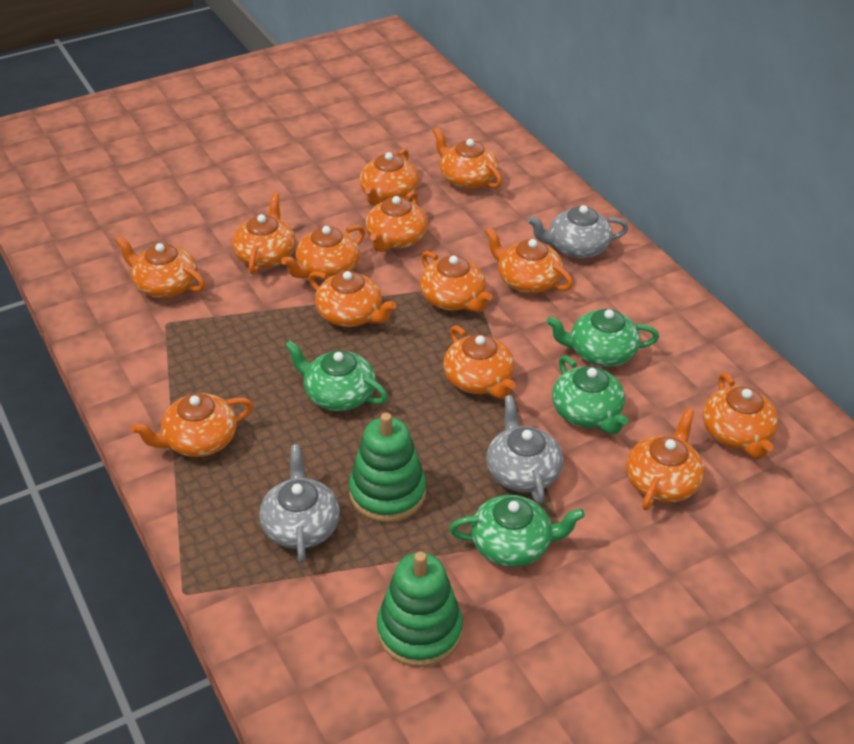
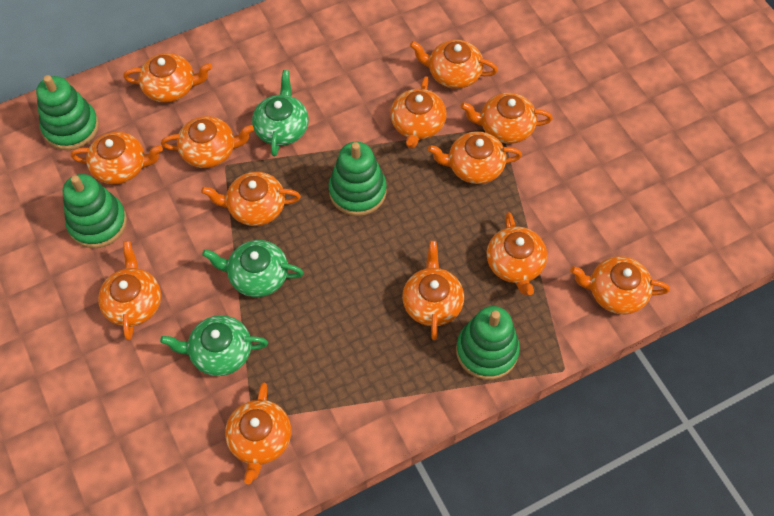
green stacking toy: [349,413,426,522] [377,551,463,667] = 2 -> [36,75,99,150] [63,174,127,248] [329,142,387,216] [456,306,520,380] = 4
green teapot: [285,340,388,411] [449,495,585,567] [546,309,659,367] [552,356,628,434] = 4 -> [160,315,268,376] [202,240,304,297] [252,70,309,156] = 3
grey teapot: [259,444,340,563] [486,395,563,504] [528,205,629,258] = 3 -> none = 0

